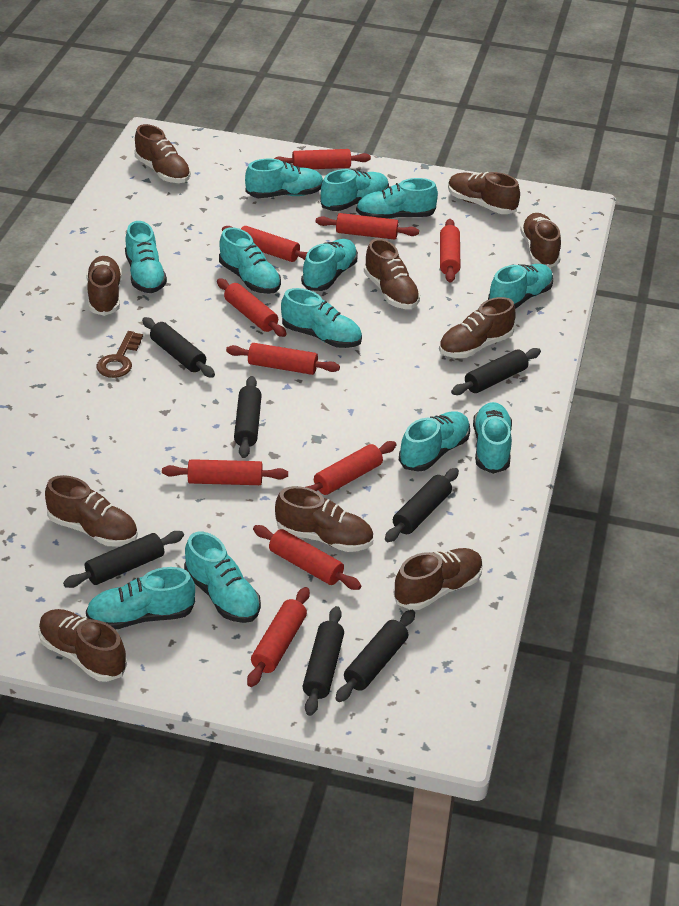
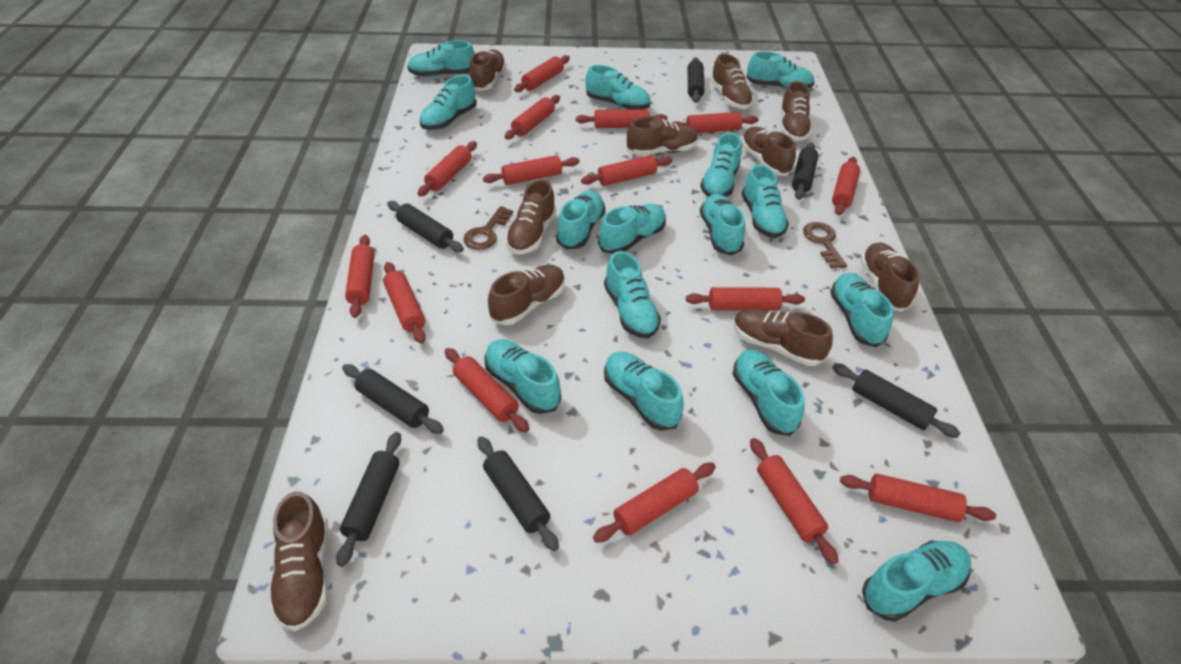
brown key: [97,331,143,378] = 1 -> [463,206,513,250] [803,222,847,269] = 2
red rolling pin: [162,459,288,485] [217,278,287,337] [222,226,307,262] [226,343,340,375] [247,587,310,687] [253,525,361,590] [274,149,371,169] [306,441,397,495] [316,213,419,240] [440,219,460,283] = 10 -> [345,235,374,318] [383,262,426,344] [418,141,477,197] [445,348,529,433] [483,155,580,185] [505,95,560,139] [514,55,570,92] [576,109,667,128] [581,155,673,186] [593,463,716,543] [672,112,758,133] [686,287,805,311] [750,438,838,565] [832,157,860,215] [840,474,996,522] = 15
turquoise shoe: [86,567,195,630] [125,221,167,293] [184,532,261,623] [219,227,281,294] [245,158,323,198] [281,288,362,348] [301,239,358,291] [320,169,389,211] [356,178,438,219] [399,411,470,472] [473,402,512,474] [488,264,553,309] = 12 -> [407,40,475,77] [420,75,477,130] [484,340,561,414] [556,191,605,249] [586,65,651,110] [598,204,666,254] [604,251,661,338] [604,352,684,431] [700,133,742,197] [700,194,745,256] [732,350,805,436] [742,164,789,238] [746,51,815,90] [830,273,894,347] [862,541,971,622] = 15

